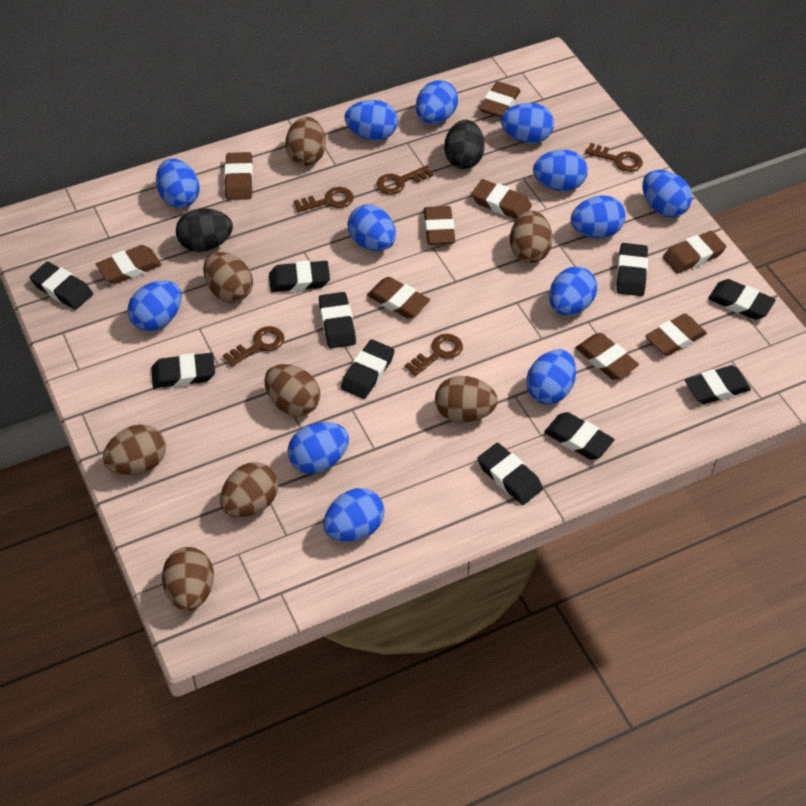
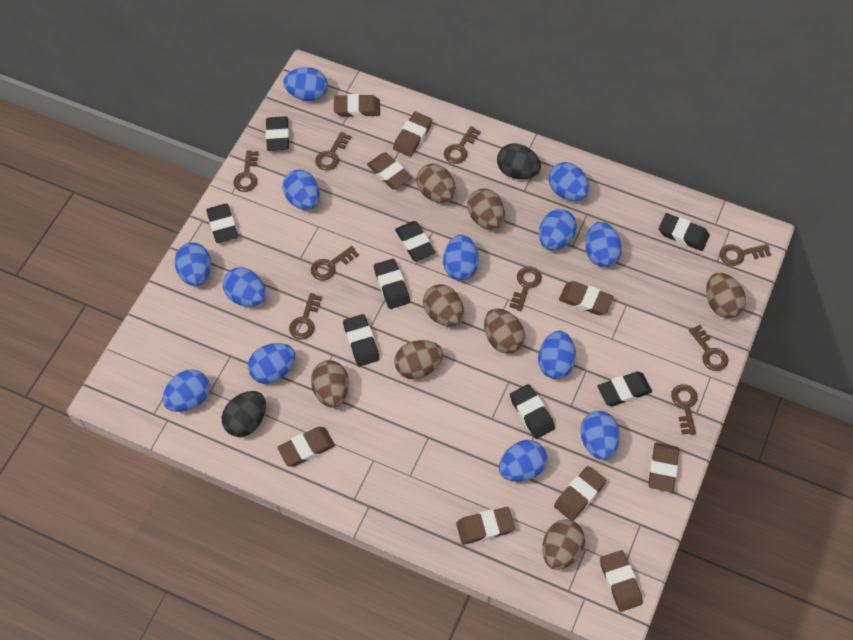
black eraser: [30,262,93,310] [151,353,215,388] [269,261,330,292] [319,292,356,348] [341,339,395,399] [477,443,543,505] [544,412,615,460] [617,243,648,296] [685,365,751,404] [708,279,776,320] = 10 -> [206,204,238,243] [266,116,289,151] [343,314,380,367] [374,259,410,309] [395,221,435,261] [510,384,555,439] [598,371,652,406] [659,213,710,251] = 8
brown key: [223,326,284,367] [294,187,354,212] [376,165,434,195] [405,334,463,376] [585,143,643,172] = 5 -> [233,150,259,192] [289,293,322,339] [311,246,359,280] [315,132,351,171] [444,126,481,164] [509,266,542,311] [671,384,698,435] [689,325,728,371] [719,244,771,266] = 9

